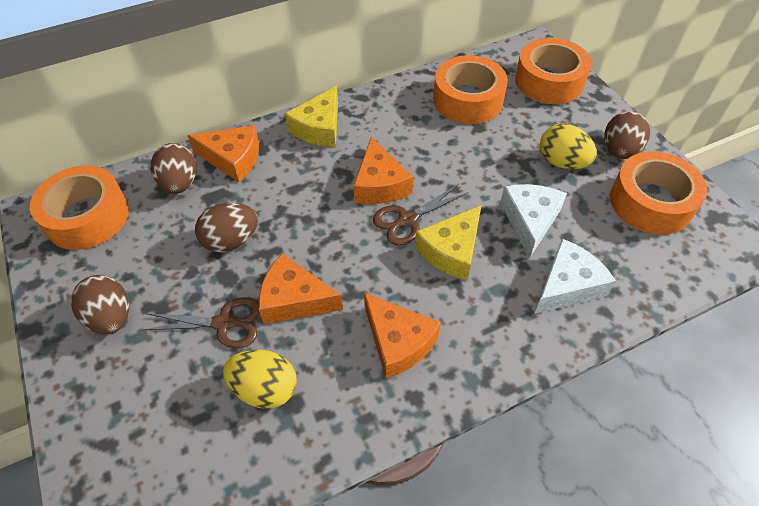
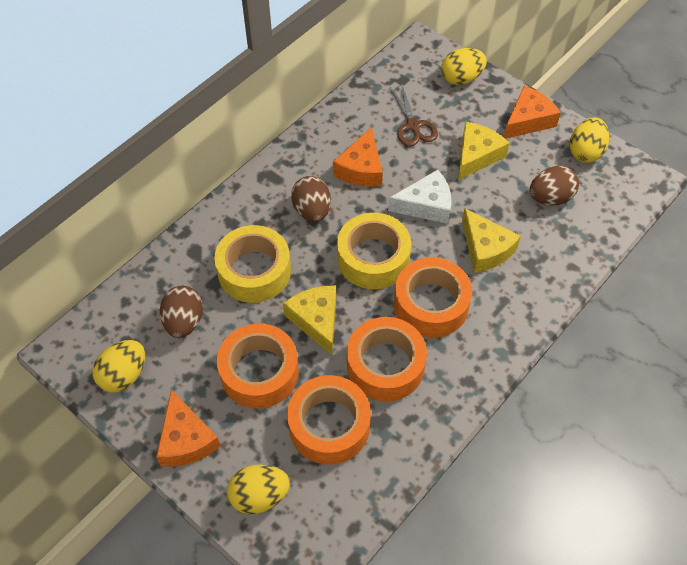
brown egg: [71,275,130,335] [151,143,197,194] [195,203,258,252] [604,111,650,159] = 4 -> [160,286,203,338] [291,176,331,222] [530,166,579,206] = 3
brown scissors: [143,297,260,348] [373,184,468,246] = 2 -> [390,86,438,146] = 1
orange cheese: [187,125,259,182] [259,254,343,324] [353,137,413,204] [364,293,441,379] = 4 -> [156,389,221,466] [333,127,383,187] [504,86,561,139] = 3
white cheese: [500,184,567,258] [534,239,616,314] = 2 -> [388,170,451,224] = 1
yellow cheese: [285,86,338,147] [415,205,481,280] = 2 -> [283,285,336,355] [458,122,510,180] [462,208,521,273] = 3
yellow egg: [223,349,297,409] [540,123,597,169] = 2 -> [92,340,145,393] [227,464,290,514] [441,48,487,85] [570,117,609,163] = 4
yellow tape: none = 0 -> [214,225,291,303] [337,213,411,289] = 2

